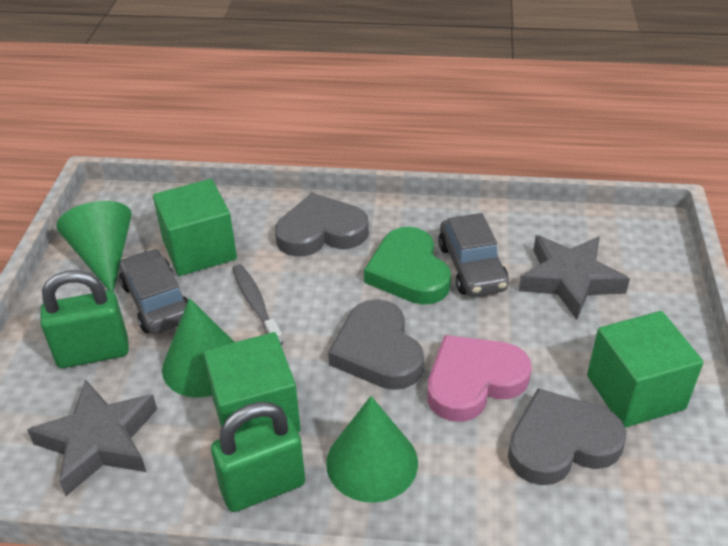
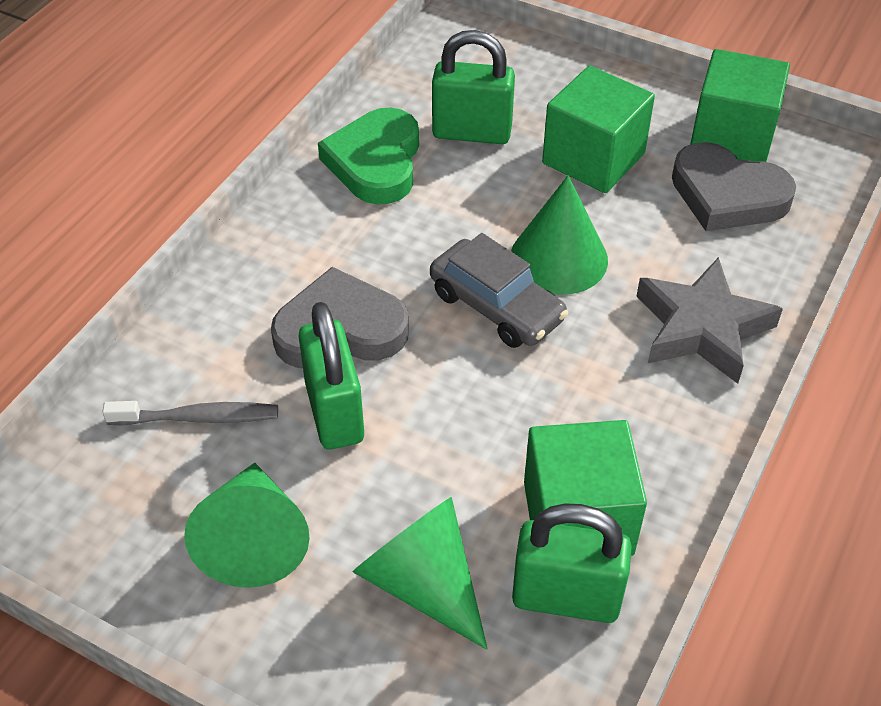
green padlock: [40,270,129,368] [211,402,305,512] = 2 -> [299,302,364,449] [432,30,515,144] [512,503,632,623] = 3
grey car: [119,249,188,334] [438,213,509,296] = 2 -> [430,233,568,348] = 1
grey heart: [275,193,369,257] [328,299,424,390] [508,388,626,485] = 3 -> [271,267,409,368] [672,142,796,231] = 2
grey star: [27,379,157,496] [519,235,630,320] = 2 -> [636,257,783,384] = 1
pink heart: [427,335,532,422] = 1 -> none = 0

